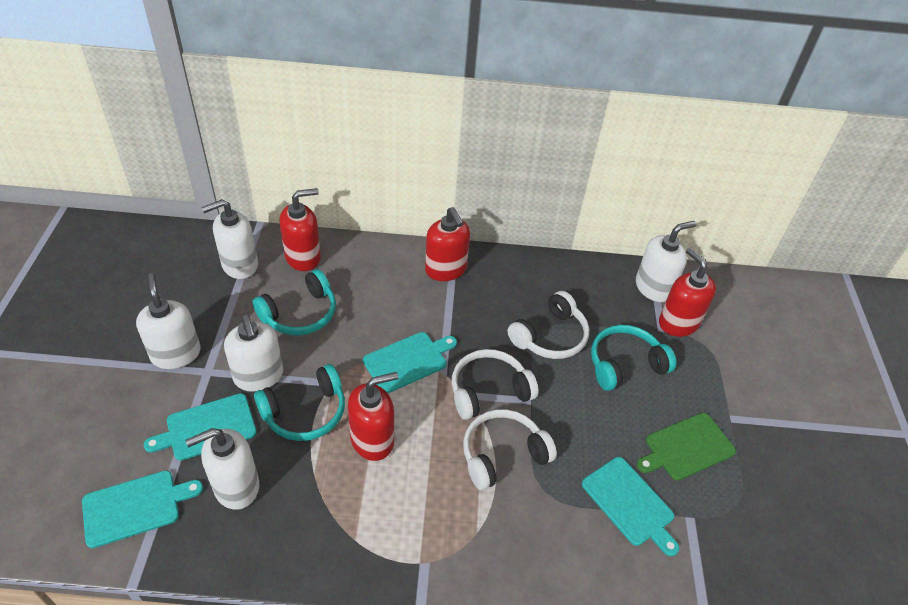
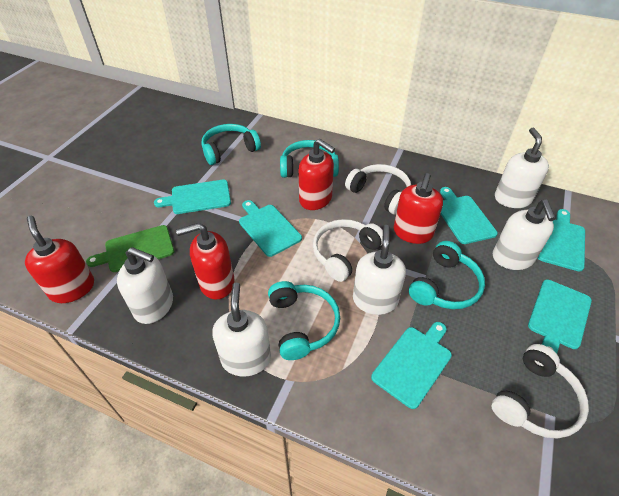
turquoise cutting board: [82,471,203,548] [144,393,257,461] [363,332,457,393] [582,457,679,556] = 4 -> [154,180,231,214] [239,200,302,257] [371,322,452,409] [440,187,498,244] [528,280,592,354] [538,209,585,272] = 6
turquoise headphones: [253,269,336,336] [254,364,345,441] [591,325,676,391] = 3 -> [201,124,261,165] [268,281,340,360] [280,140,339,178] [409,241,485,309] = 4

